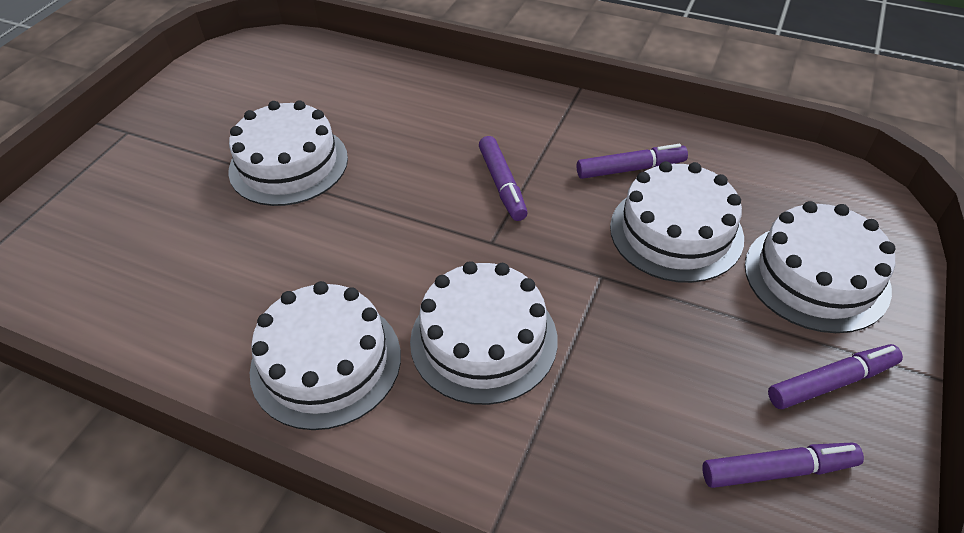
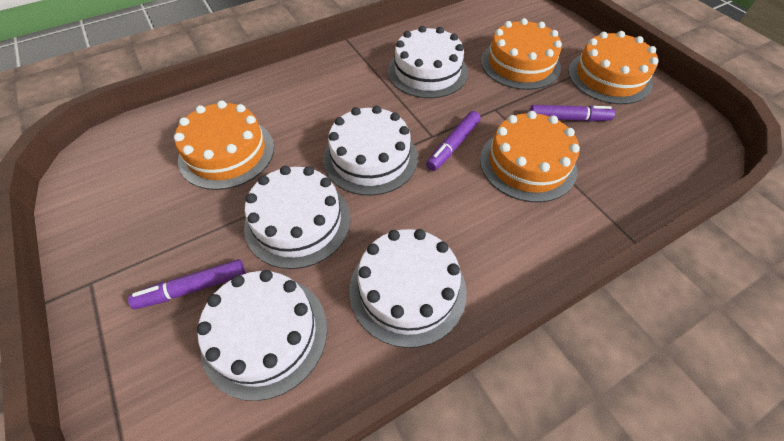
orange cake: none = 0 -> [174,100,274,190] [480,111,580,202] [481,18,562,90] [568,31,658,104] = 4
purple marker: [479,136,528,221] [577,144,688,179] [703,443,864,488] [768,344,903,409] = 4 -> [128,259,245,309] [426,111,481,171] [529,105,615,122] = 3

